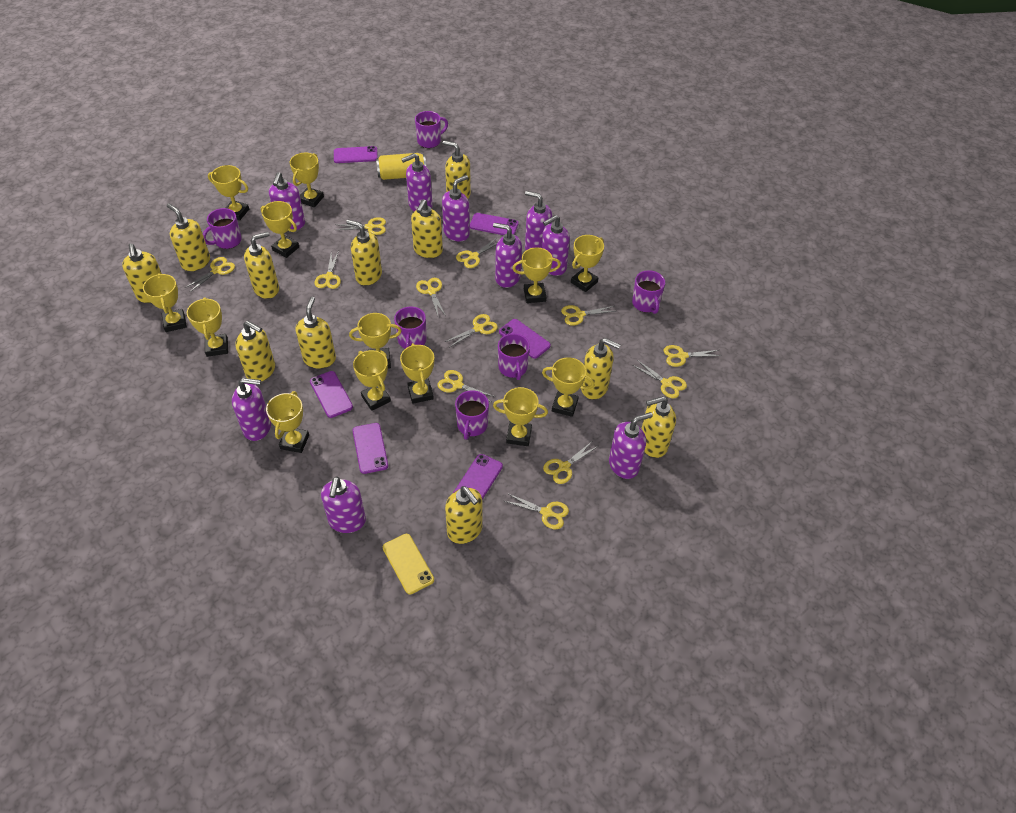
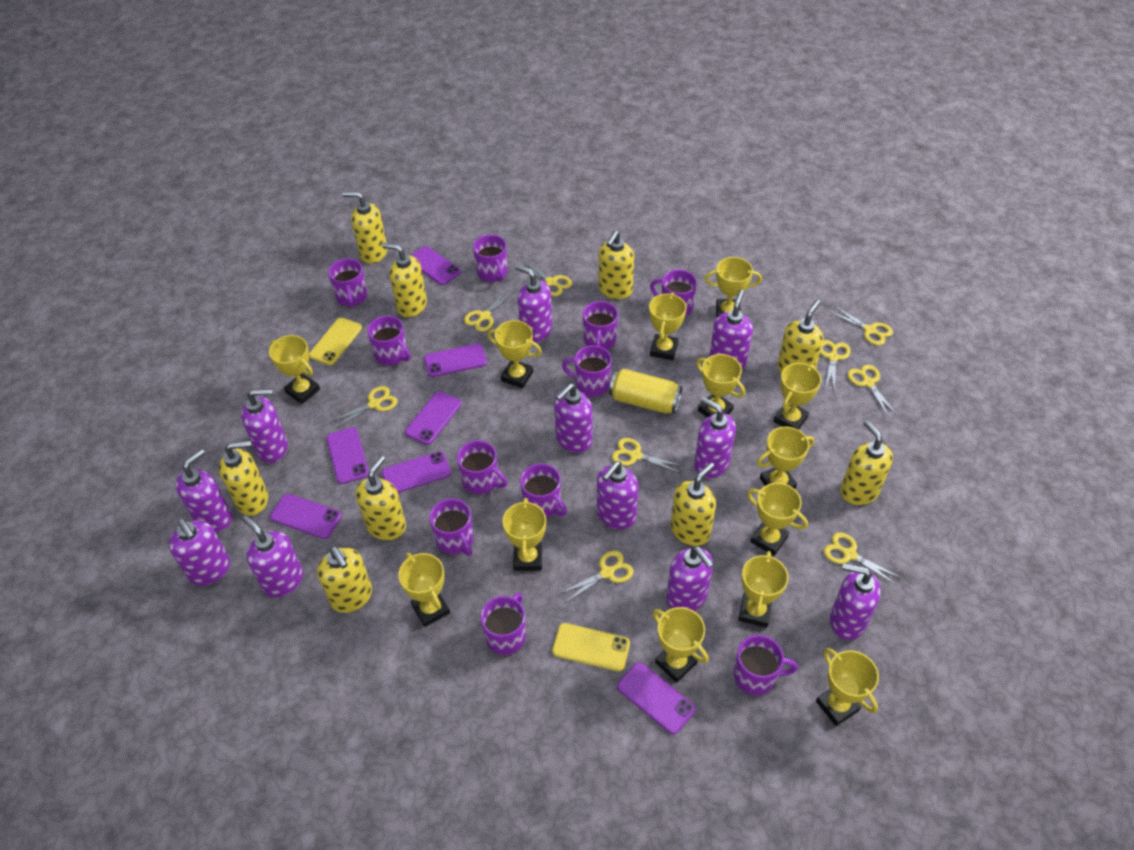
purple mug: [203,208,242,249] [394,307,426,349] [415,111,448,148] [455,390,489,440] [498,334,530,380] [632,270,665,314] = 6 -> [328,259,367,308] [367,316,411,365] [429,499,473,556] [457,440,507,494] [473,235,508,282] [480,592,526,655] [520,464,567,518] [562,345,612,396] [583,301,618,350] [650,270,697,317] [734,635,798,695] = 11
purple phone: [310,371,353,418] [334,146,378,163] [353,423,388,474] [453,454,503,500] [470,213,518,235] [499,319,551,359] = 6 -> [270,494,342,539] [326,427,369,484] [382,451,451,493] [405,391,462,445] [410,246,461,285] [424,343,487,377] [617,662,695,734] = 7
purple soap dispenser: [232,378,271,441] [269,172,305,230] [321,476,366,533] [402,153,432,211] [442,175,470,242] [493,223,522,288] [525,191,552,250] [542,215,570,276] [609,412,653,479] = 9 -> [169,519,230,586] [175,449,232,532] [241,389,288,463] [242,515,303,597] [515,265,552,342] [554,383,593,453] [597,461,639,529] [666,546,714,611] [694,397,736,478] [709,290,753,369] [830,563,881,640] = 11
yellow phone: [383,534,434,594] = 1 -> [309,318,362,365] [552,623,630,672] = 2
yellow scissors: [185,257,235,292] [314,251,341,289] [335,217,386,235] [416,278,446,316] [437,370,496,402] [445,314,498,347] [456,238,497,268] [505,493,569,529] [543,442,598,484] [561,305,615,326] [632,360,687,398] [663,345,722,367] = 12 -> [330,386,398,429] [464,289,514,332] [524,260,572,296] [560,551,634,602] [612,438,683,473] [820,340,851,392] [824,532,901,585] [830,306,893,345] [848,365,897,417] = 9
yellow soap dispenser: [122,244,162,303] [167,203,210,271] [236,321,275,381] [244,232,279,299] [296,297,336,368] [346,220,382,286] [411,199,443,258] [443,140,471,199] [445,486,483,544] [581,338,620,399] [641,396,676,458] = 11 -> [219,440,268,516] [317,546,372,613] [342,192,387,264] [356,456,406,540] [382,243,427,317] [599,231,634,299] [670,462,716,546] [777,300,823,374] [840,420,893,505] = 9

